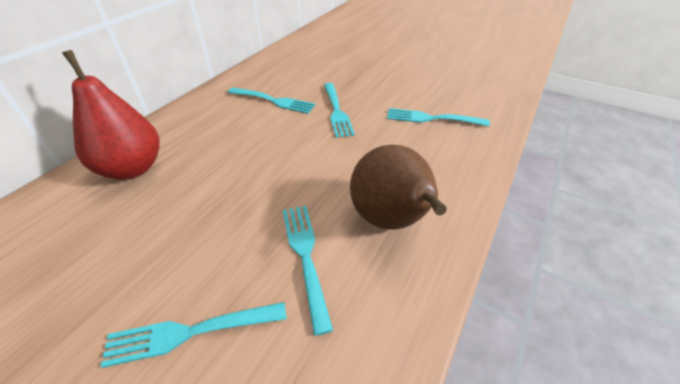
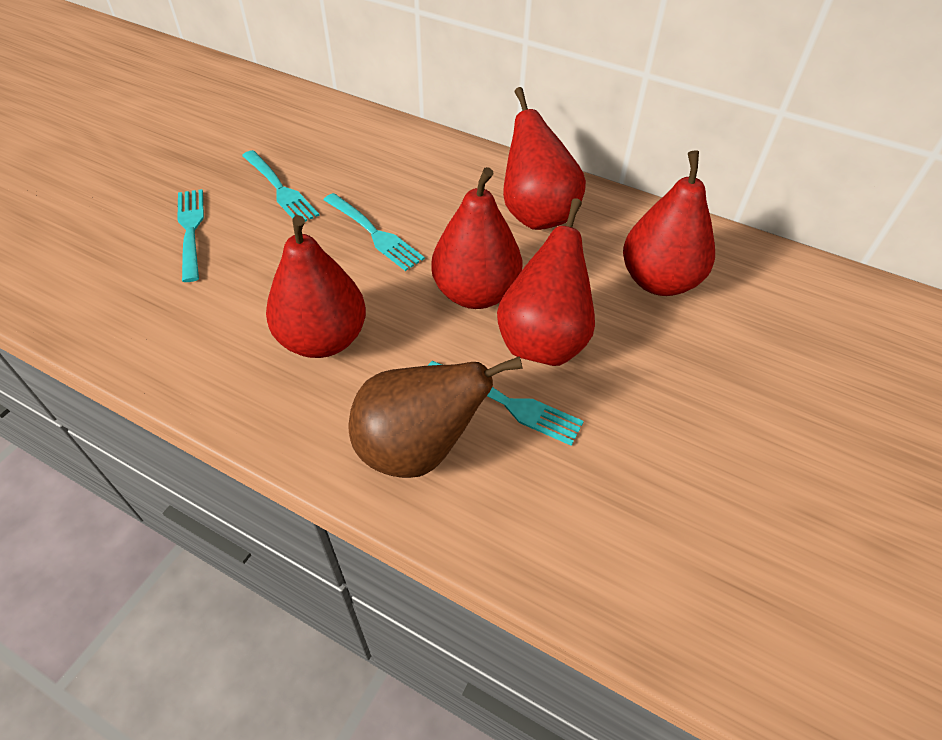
red pear: [62,50,160,180] = 1 -> [266,215,366,358] [431,167,522,309] [497,198,595,366] [503,87,586,230] [623,150,715,296] = 5
turquoise fork: [100,302,287,368] [228,88,315,114] [283,206,333,336] [324,83,355,138] [387,108,490,126] = 5 -> [177,189,204,282] [242,150,320,222] [324,193,425,271] [428,361,584,446] = 4

